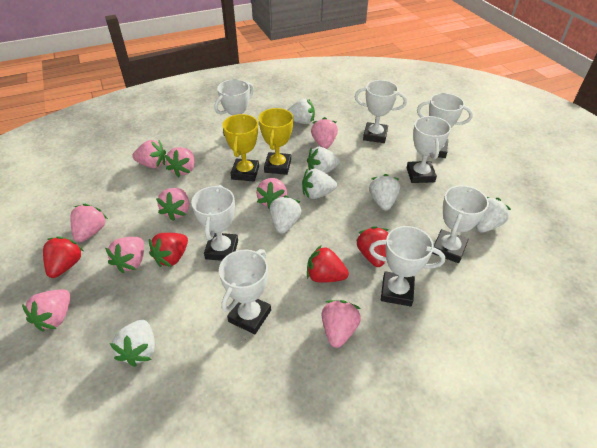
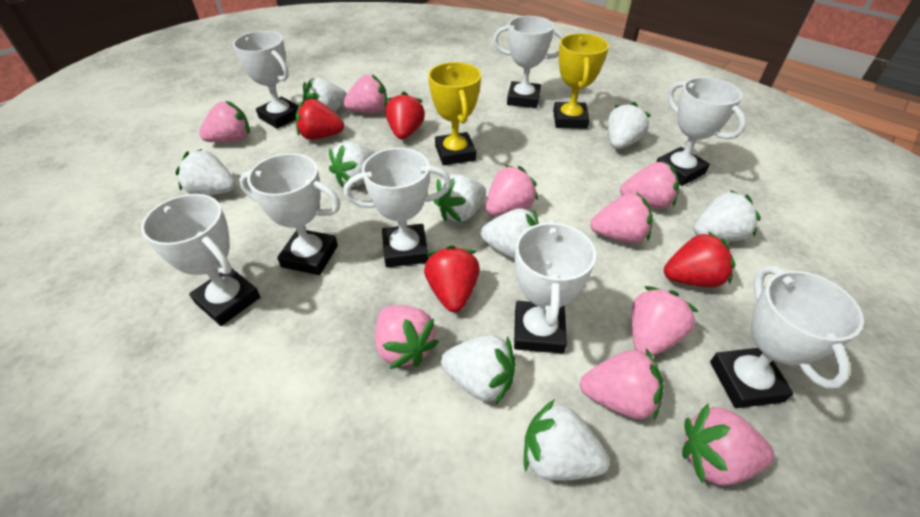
white strawberry: [110,319,155,367] [270,195,302,234] [288,98,315,124] [302,169,337,199] [307,147,340,173] [369,174,400,210] [476,197,511,233] = 7 -> [175,149,236,195] [303,77,347,112] [329,142,376,188] [433,174,486,222] [441,335,515,405] [480,208,539,260] [524,399,610,481] [607,102,651,149] [694,190,761,241] = 9

